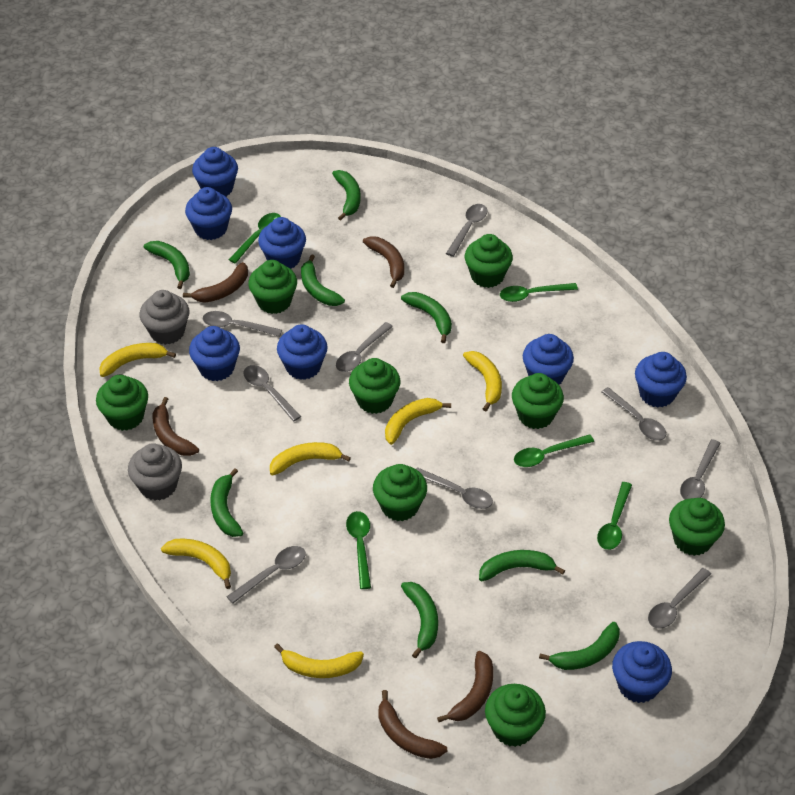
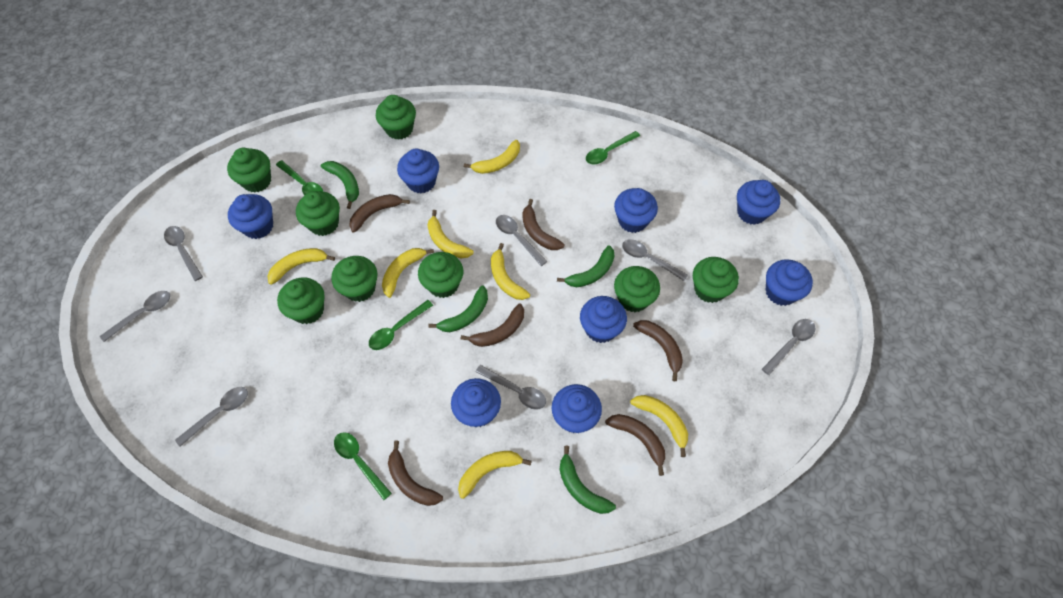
brown banana: [152,397,199,456] [183,262,248,303] [363,236,404,288] [378,690,447,759] [437,651,493,722] = 5 -> [349,194,410,233] [388,441,443,506] [461,304,524,347] [522,199,564,250] [605,414,665,476] [633,320,683,381] = 6
green banana: [144,241,190,289] [210,468,243,537] [301,254,345,306] [332,170,361,221] [401,292,452,343] [401,582,438,659] [479,550,565,581] [539,622,620,670] = 8 -> [321,161,359,209] [428,285,488,332] [557,245,614,287] [559,446,616,514] = 4
green spoon: [229,213,281,264] [346,511,371,589] [500,283,578,302] [514,434,594,467] [597,482,632,550] = 5 -> [276,160,323,195] [334,432,392,500] [369,300,433,350] [586,131,640,164] = 4
grey cupcake: [128,443,182,501] [140,290,189,345] = 2 -> none = 0
grey spoon: [203,311,282,337] [226,546,306,604] [244,365,301,421] [336,322,393,372] [416,467,493,509] [446,204,487,257] [602,387,666,441] [648,568,711,628] [680,439,721,500] = 9 -> [100,291,170,342] [164,226,203,281] [175,387,248,447] [476,365,546,410] [496,215,547,266] [622,239,688,281] [762,319,815,375] = 7
yellow banana: [99,343,176,377] [161,539,231,589] [270,442,351,475] [274,643,364,678] [385,398,451,445] [463,351,502,411] = 6 -> [267,248,335,285] [382,248,434,298] [427,210,474,258] [458,451,532,499] [464,140,520,174] [491,243,530,300] [630,395,688,457] = 7

